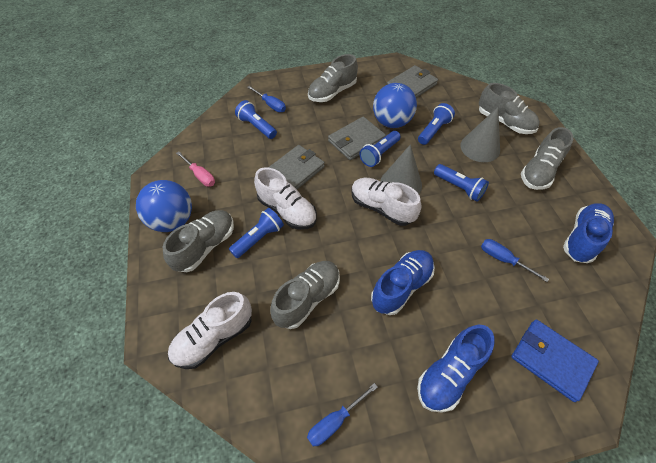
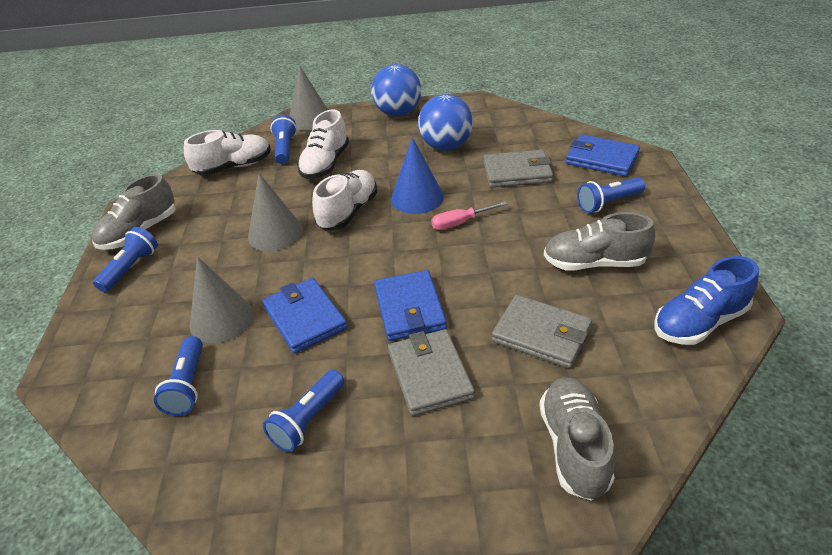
blue cone: none = 0 -> [391,137,444,214] = 1
blue screwdriver: [247,86,286,112] [307,383,378,446] [481,239,549,282] = 3 -> none = 0
blue shoe: [371,250,435,315] [417,325,495,413] [563,203,614,263] = 3 -> [655,256,759,345] = 1
blue wallet: [511,319,599,402] = 1 -> [262,278,347,354] [374,270,447,341] [566,134,640,176] = 3
grey cone: [380,144,422,194] [460,107,500,162] = 2 -> [190,257,254,343] [248,173,303,251] [290,65,328,131] = 3
grey shoe: [163,210,234,272] [270,261,340,329] [308,54,358,102] [479,83,540,134] [521,127,573,190] = 5 -> [92,174,176,250] [540,377,615,501] [544,212,655,270] = 3

